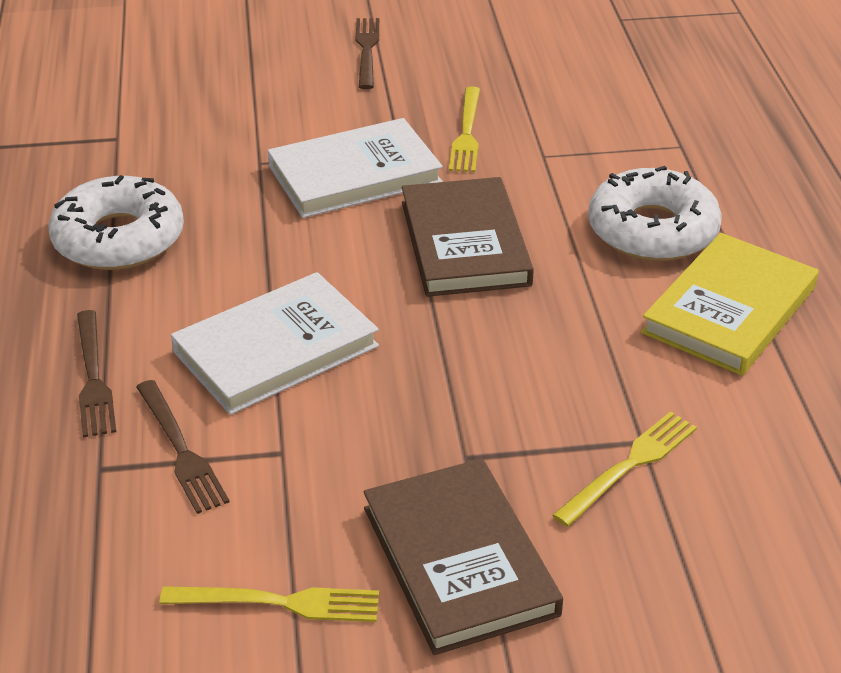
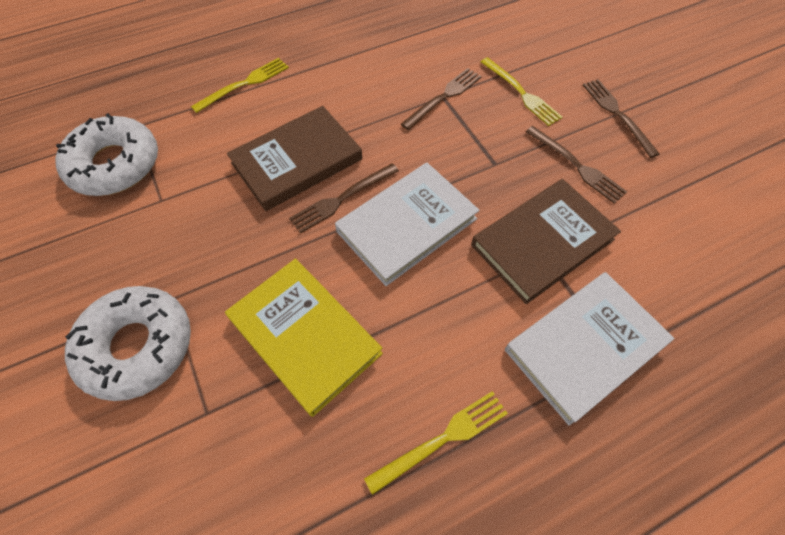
brown fork: [77,310,116,438] [136,380,230,514] [356,18,379,89] = 3 -> [289,163,399,234] [401,68,481,130] [526,126,627,204] [583,79,660,158] = 4

